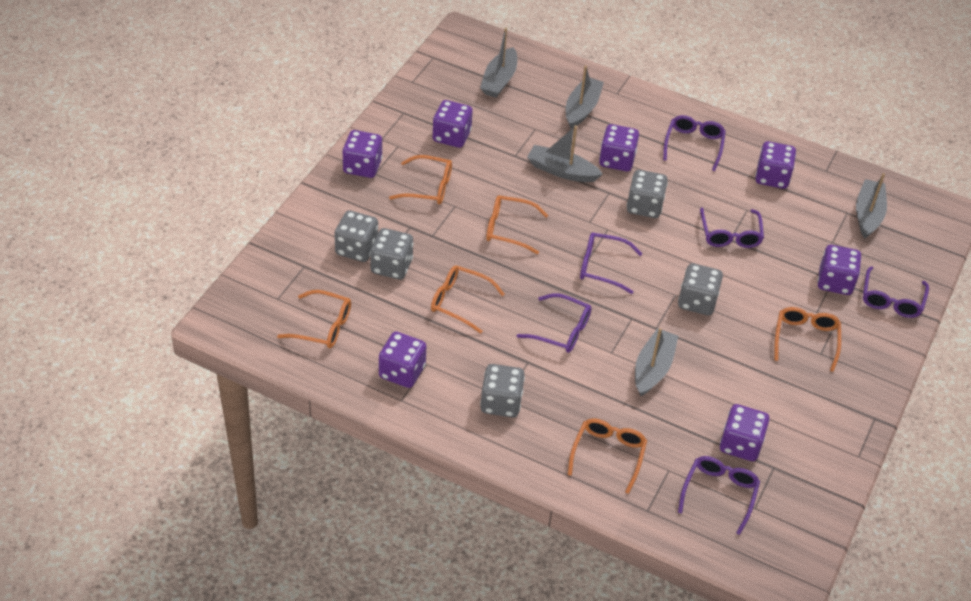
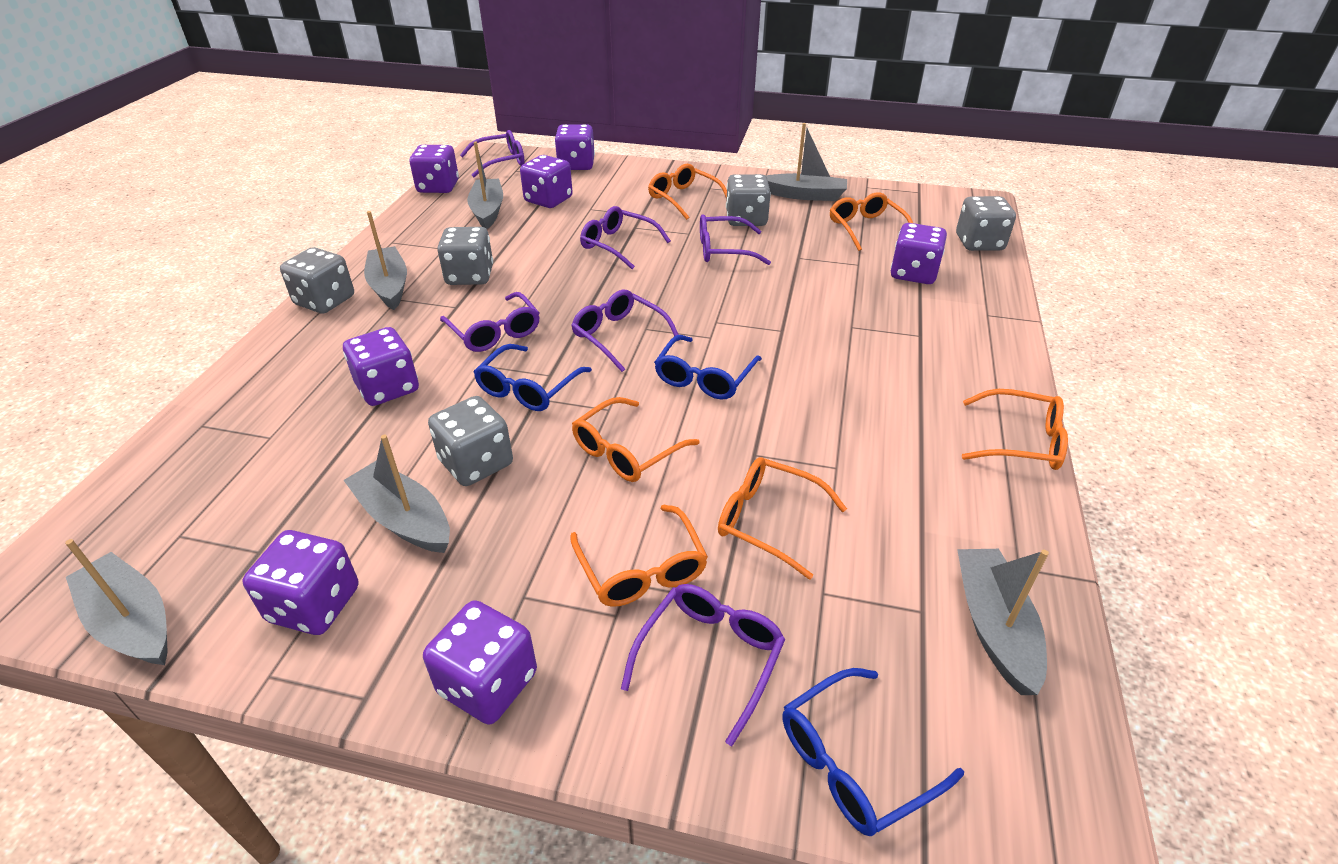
blue glasses: none = 0 -> [474,344,592,411] [654,335,762,400] [783,668,964,836] = 3
grey boat: [480,28,517,98] [527,126,603,182] [566,65,604,129] [635,328,678,397] [856,173,887,239] = 5 -> [65,539,168,665] [344,435,450,553] [364,211,407,310] [467,141,503,229] [766,123,847,201] [957,549,1049,695] = 6

